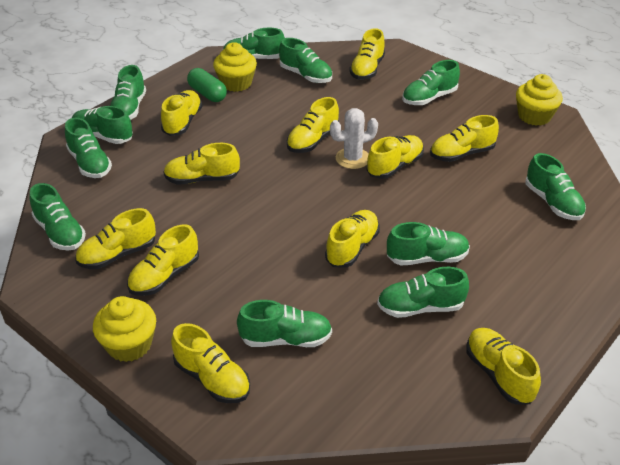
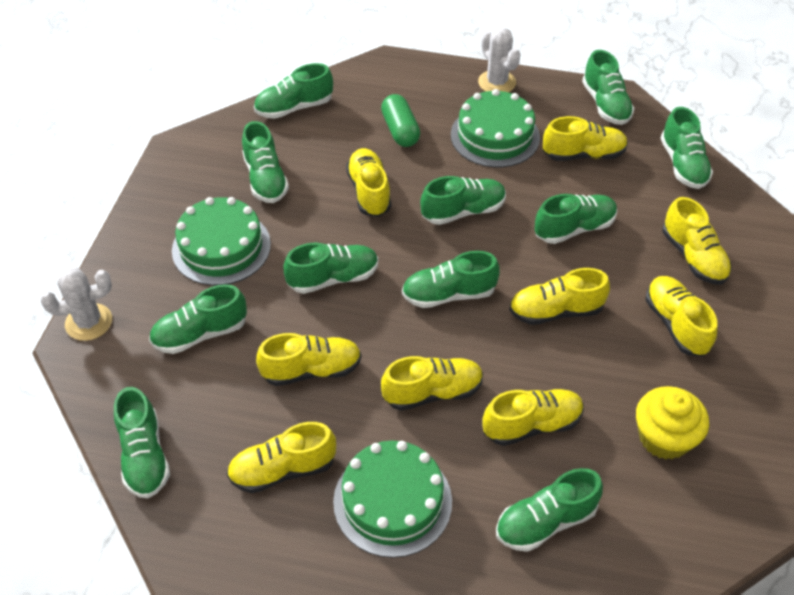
green cake: none = 0 -> [172,197,271,286] [333,441,452,558] [451,89,540,167] = 3
white cactus: [330,108,378,169] = 1 -> [40,267,112,341] [478,27,520,93] = 2
yellow cupcake: [93,296,156,362] [213,42,257,92] [516,74,563,126] = 3 -> [636,386,709,459] = 1
yellow shoe: [75,208,156,269] [127,224,199,296] [161,90,203,136] [163,143,240,185] [171,323,250,403] [287,97,339,153] [325,210,380,268] [350,28,385,80] [367,135,424,179] [430,115,499,162] [466,328,541,405] = 11 -> [227,422,336,493] [256,333,361,386] [346,148,391,217] [381,356,483,411] [482,389,584,446] [509,268,610,325] [543,116,628,161] [646,276,717,357] [663,197,732,284] = 9

